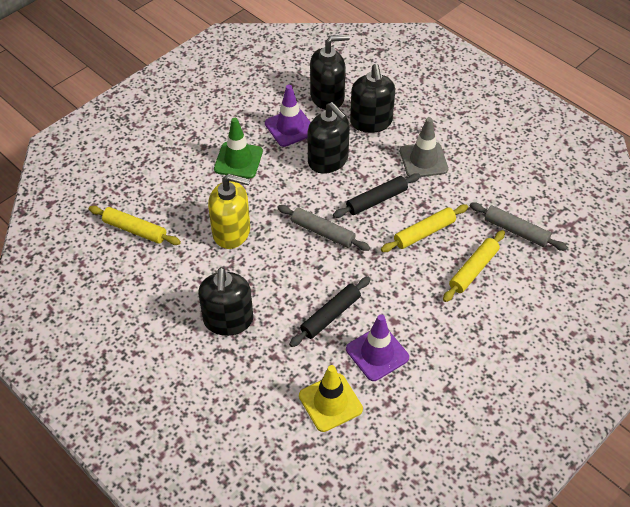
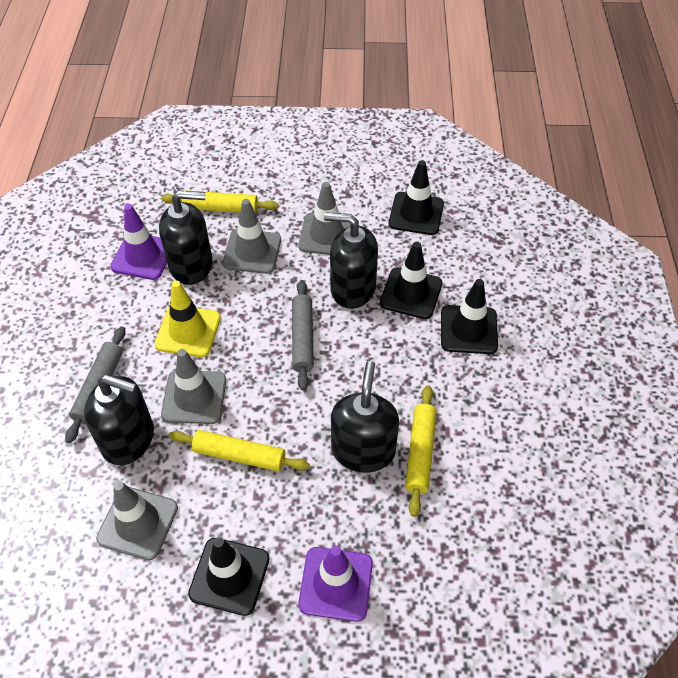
black rolling pin: [289,277,371,347] [333,173,420,218] = 2 -> none = 0
black traffic cone: none = 0 -> [188,537,270,616] [380,242,442,319] [389,160,444,235] [441,279,498,354] = 4
green traffic cone: [214,118,263,178] = 1 -> none = 0
grey traffic cone: [400,117,448,177] = 1 -> [96,481,178,561] [161,349,226,424] [223,199,281,274] [299,182,351,255] = 4
yellow soap dispenser: [208,174,250,249] = 1 -> none = 0

